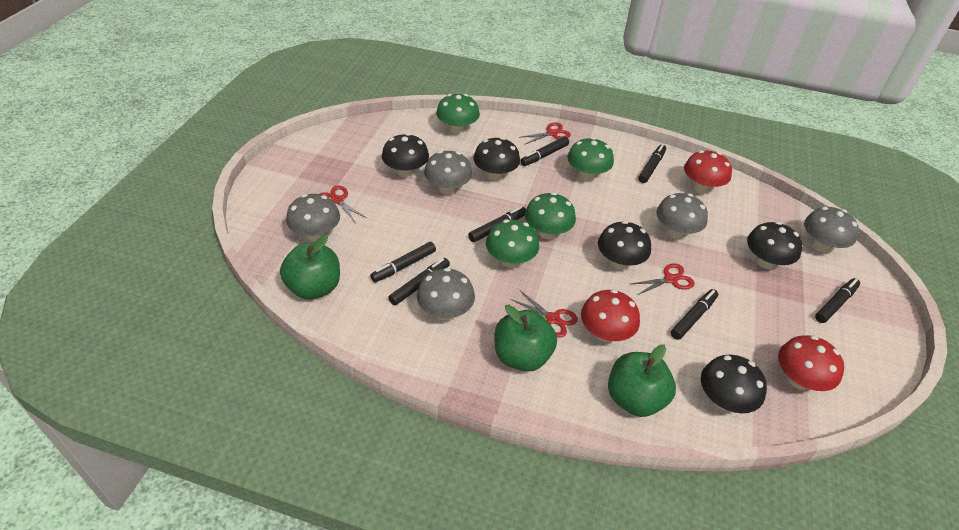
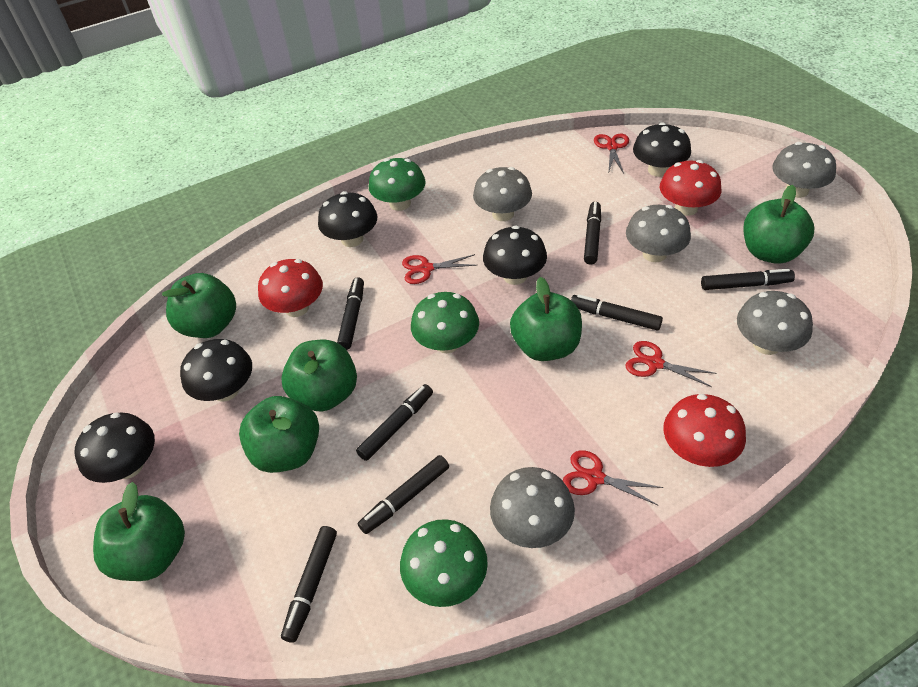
green apple: [280,235,340,299] [494,305,557,372] [608,345,676,417] = 3 -> [93,482,185,581] [162,273,236,338] [239,396,319,473] [281,340,357,412] [510,277,582,361] [743,185,814,264] = 6
green mushroom: [436,94,480,134] [486,219,539,268] [525,192,576,239] [567,137,614,181] = 4 -> [369,158,426,211] [400,519,488,607] [411,292,479,353] = 3

